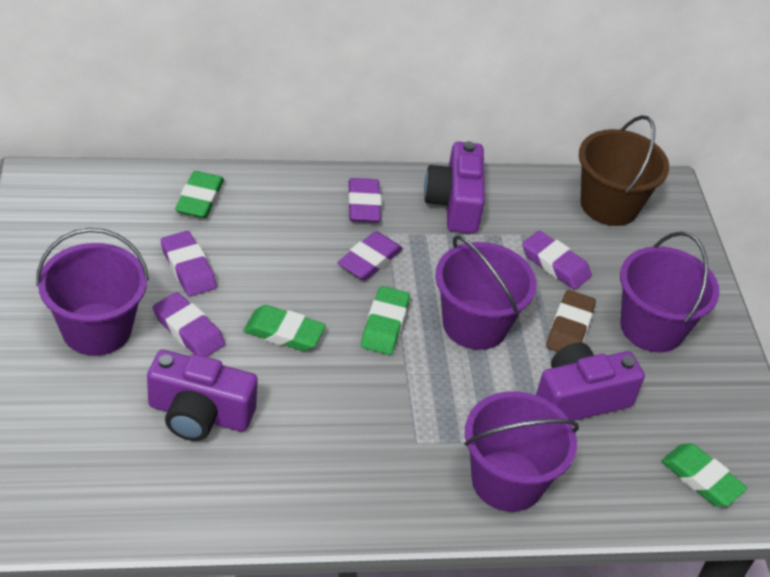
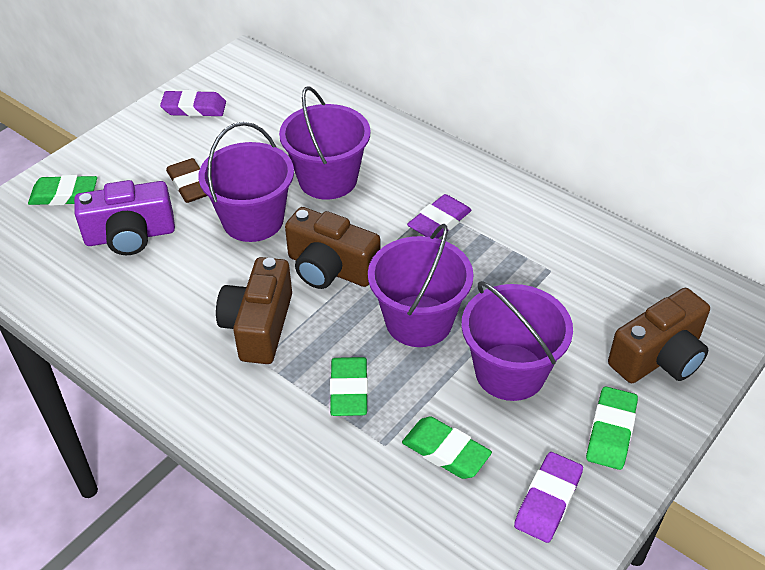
brown bucket: [579,115,669,226] = 1 -> none = 0
brown camera: none = 0 -> [216,257,292,364] [285,207,381,289] [608,288,710,383] = 3
purple camera: [147,350,258,441] [424,141,485,234] [536,343,645,421] = 3 -> [74,180,175,255] = 1
purple eraser: [153,292,225,357] [161,231,217,297] [338,231,403,281] [348,178,381,223] [522,230,592,290] = 5 -> [160,90,226,117] [407,194,472,239] [514,452,583,543] = 3

